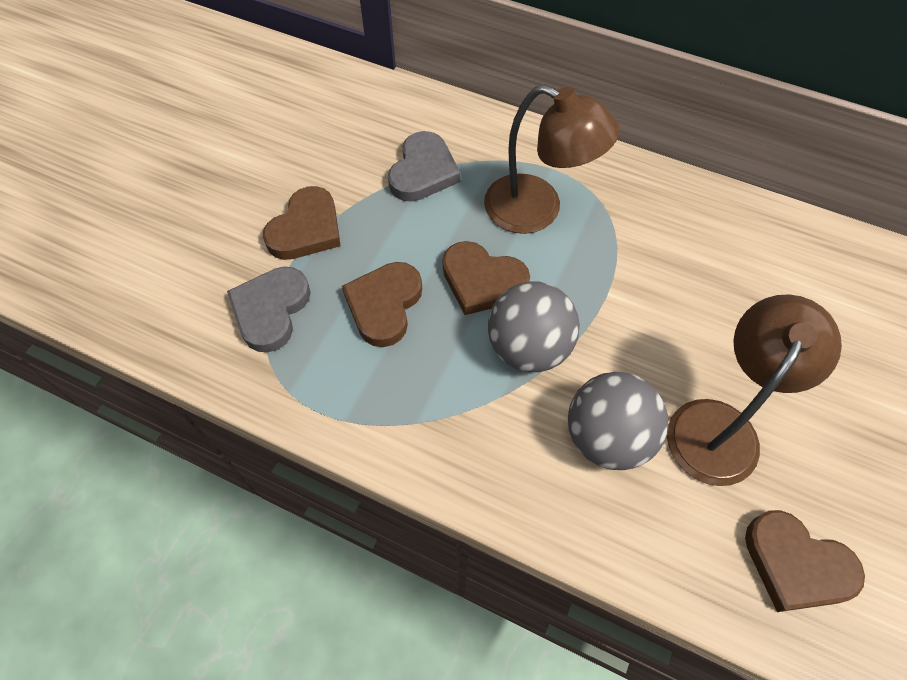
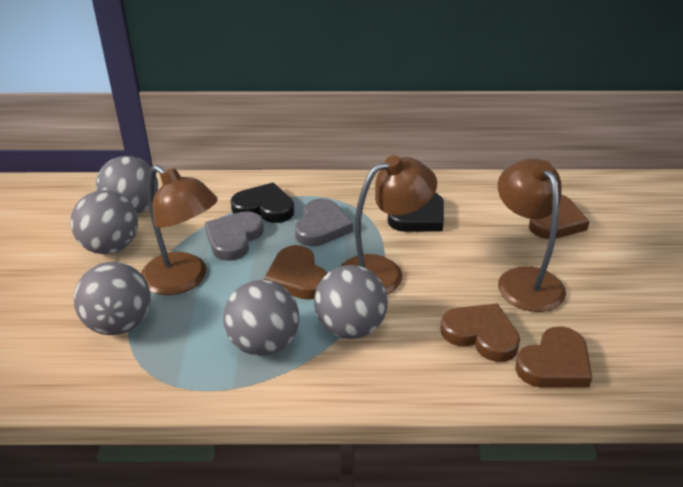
black heart: none = 0 -> [231,183,294,223] [387,193,444,232] = 2
brown lamp: [484,85,620,234] [667,294,842,486] = 2 -> [141,165,218,295] [340,155,437,295] [498,158,566,312] = 3
grey ball: [488,281,580,372] [568,372,668,470] = 2 -> [71,190,138,254] [74,262,151,335] [96,156,158,214] [223,280,299,356] [314,265,388,339] = 5

